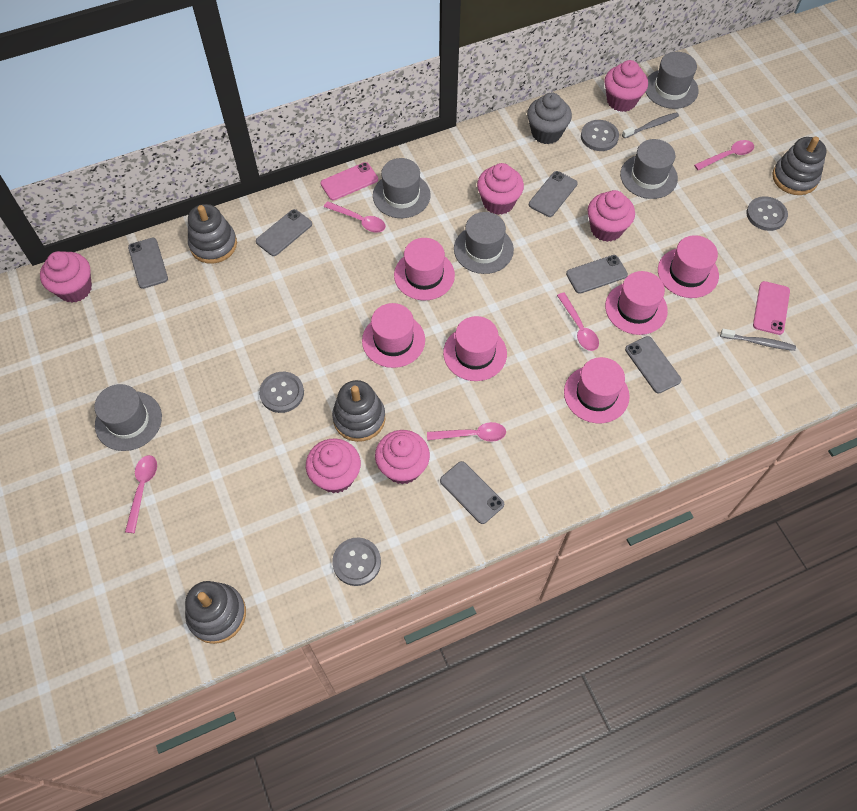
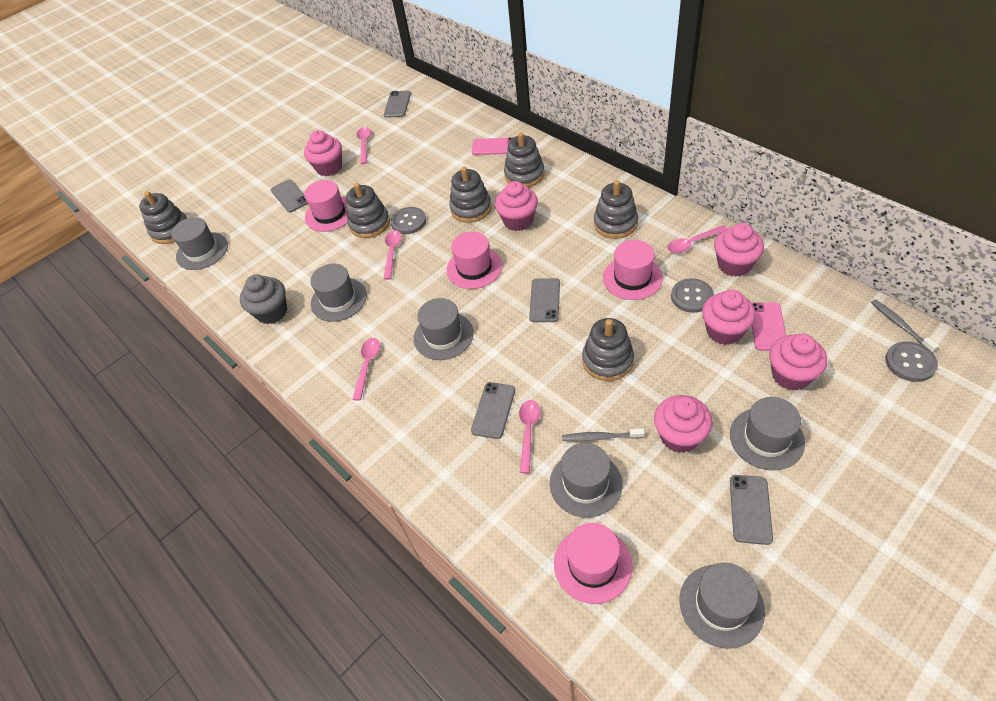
grey button: [259,372,304,413] [332,537,381,586] [581,120,619,151] [746,196,788,231] = 4 -> [391,207,426,234] [671,278,714,313] [885,342,938,382] = 3
grey hat: [94,384,162,451] [373,158,431,218] [454,212,514,274] [620,139,678,199] [646,52,699,109] = 5 -> [171,217,228,270] [310,264,367,322] [414,298,474,360] [550,443,623,518] [680,563,765,649] [730,397,805,470] = 6
grey phone: [128,238,168,289] [256,209,312,256] [440,461,504,524] [529,171,578,217] [566,255,628,294] [625,336,682,393] = 6 -> [271,179,308,212] [384,91,411,118] [471,382,515,439] [529,278,560,322] [730,475,773,545] = 5
grey stacking toy: [185,581,246,644] [188,204,237,264] [332,380,385,442] [772,136,827,195] = 4 -> [139,191,187,244] [346,183,390,238] [449,167,492,223] [504,132,545,187] [582,318,634,381] [594,180,638,239] = 6
pink hat: [362,303,425,368] [394,238,455,300] [443,316,507,381] [564,357,630,423] [605,271,668,335] [658,235,719,298] = 6 -> [304,180,347,232] [446,232,502,289] [554,523,632,604] [603,240,663,300] = 4

